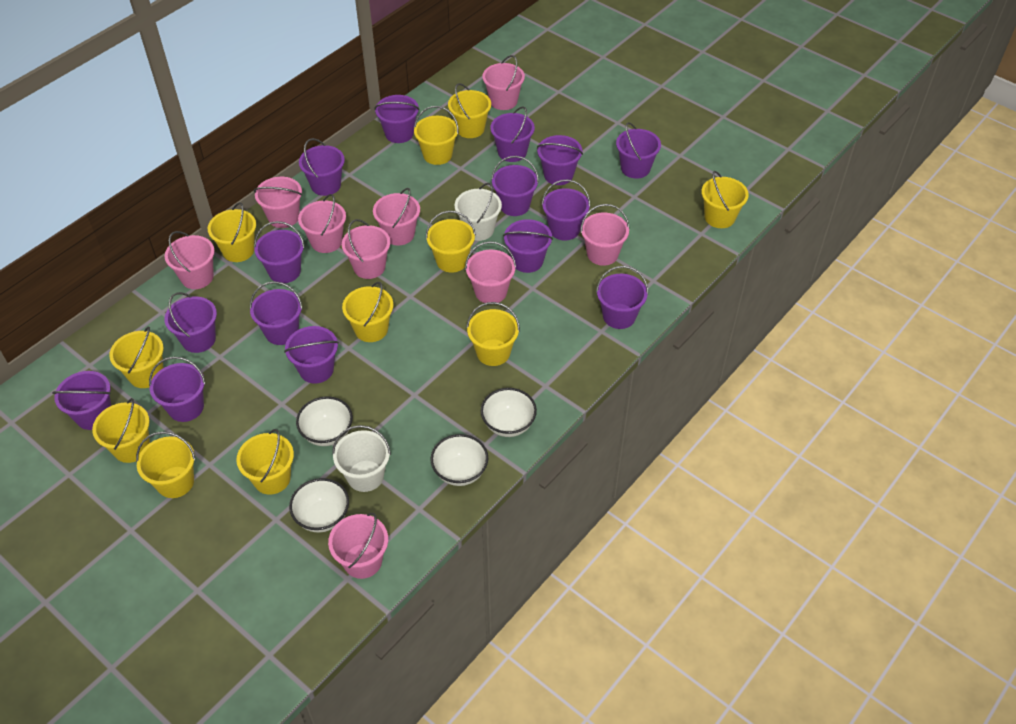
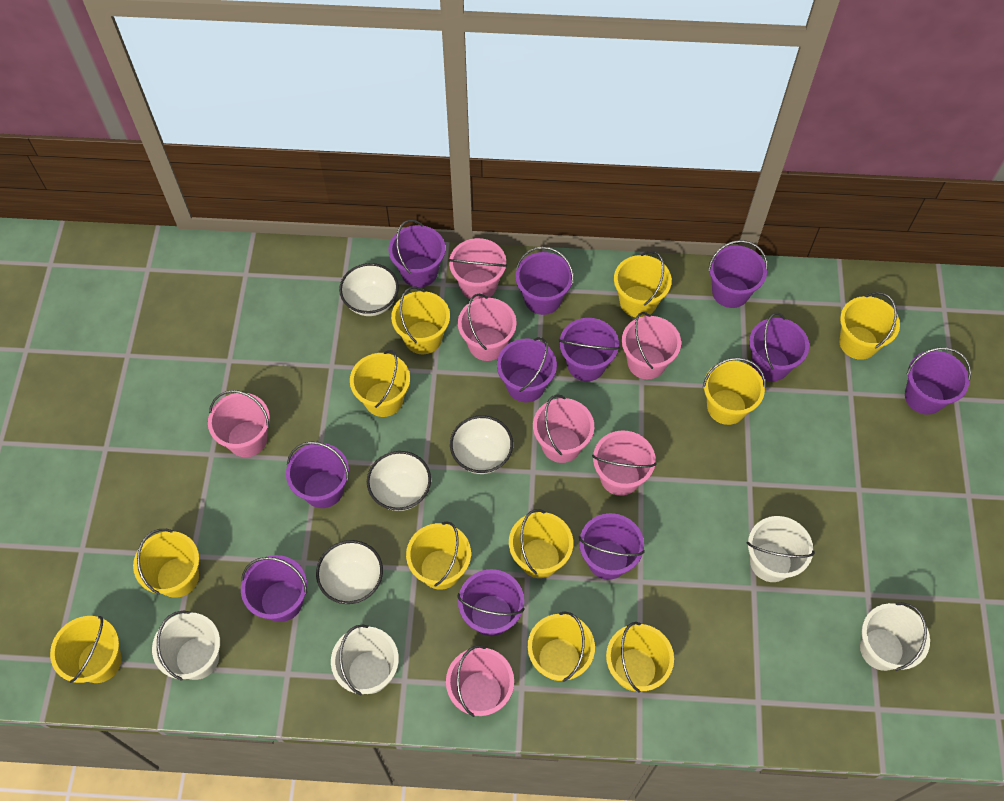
pink bucket: [165,231,215,289] [254,177,302,228] [298,194,346,253] [328,513,388,579] [342,219,390,279] [373,188,420,245] [465,241,516,303] [482,55,525,110] [580,204,629,266] = 9 -> [208,390,270,457] [446,645,514,717] [448,238,507,300] [458,294,517,361] [533,394,594,463] [592,431,657,496] [622,312,681,379] = 7
purple bucket: [52,371,111,430] [149,357,206,422] [164,292,217,353] [250,281,303,345] [254,221,305,283] [284,326,339,384] [299,138,345,196] [374,95,420,143] [490,106,535,162] [491,156,539,216] [503,219,553,273] [537,135,583,185] [542,179,590,241] [596,266,648,329] [616,122,661,179] = 15 -> [241,555,307,622] [286,442,349,508] [388,220,446,287] [457,569,525,636] [497,337,557,402] [515,247,574,315] [559,318,620,381] [579,513,645,580] [708,240,768,308] [749,313,809,381] [905,347,971,415] = 11
white bucket: [332,425,391,492] [455,183,502,241] = 2 -> [152,610,220,681] [331,624,399,695] [747,516,815,582] [860,602,930,671] = 4

